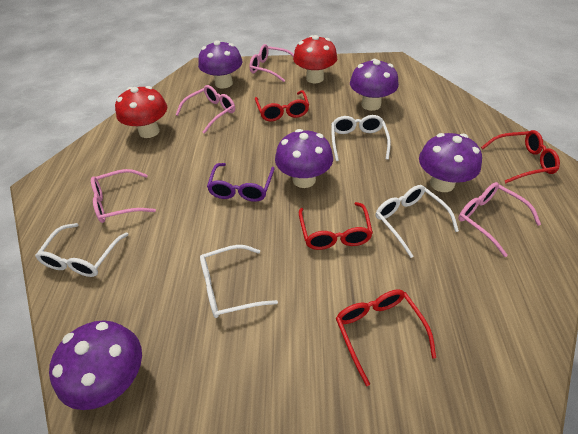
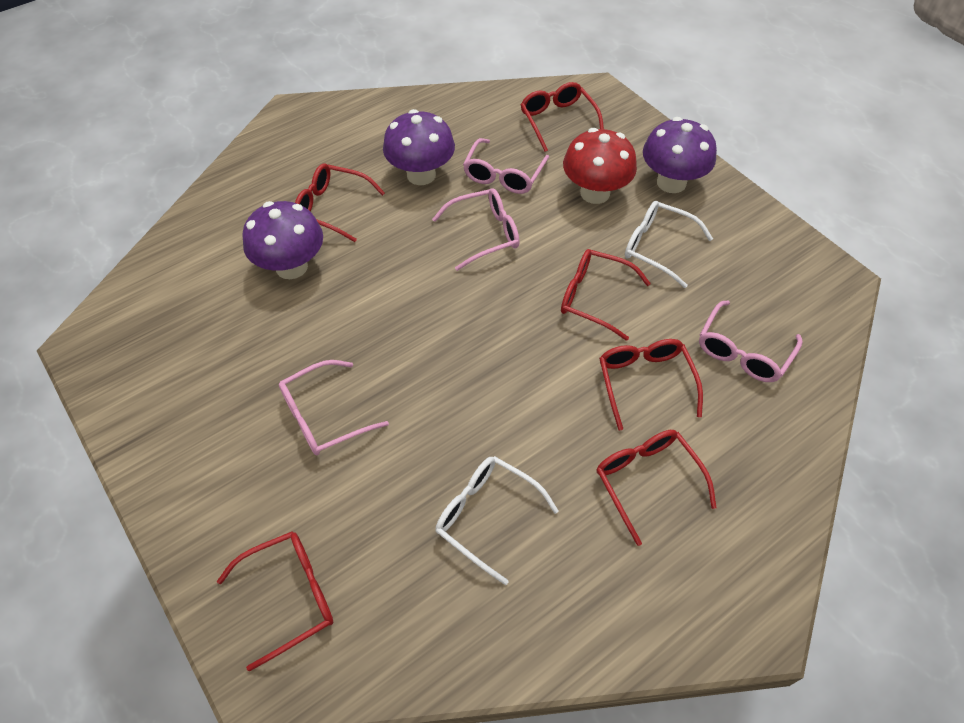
purple glasses: [207,163,275,202] = 1 -> none = 0
purple mushroom: [49,320,142,410] [198,40,243,89] [275,129,333,188] [350,59,399,111] [419,133,482,192] = 5 -> [242,201,323,279] [383,109,455,185] [643,117,717,193] = 3
red glasses: [255,90,309,121] [299,202,373,250] [336,289,436,386] [481,130,560,183] = 4 -> [217,531,333,672] [295,164,385,242] [521,82,604,152] [561,249,651,341] [596,430,717,546] [599,339,703,430] = 6
red mushroom: [115,86,167,138] [293,35,337,83] = 2 -> [563,128,637,204] = 1
white glasses: [35,223,129,277] [200,245,278,318] [331,115,391,161] [376,185,459,258] = 4 -> [436,456,559,585] [625,201,713,288] = 2

